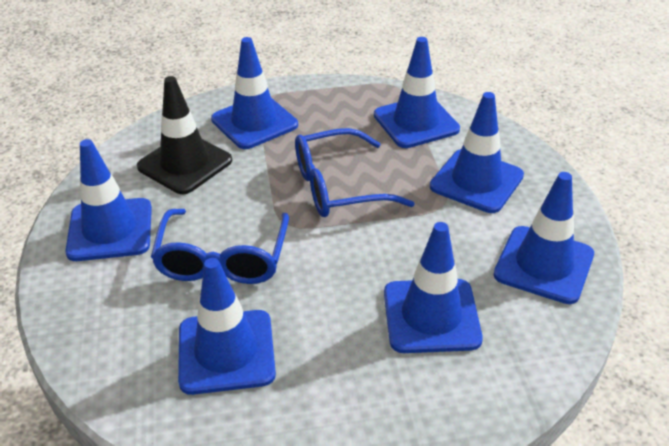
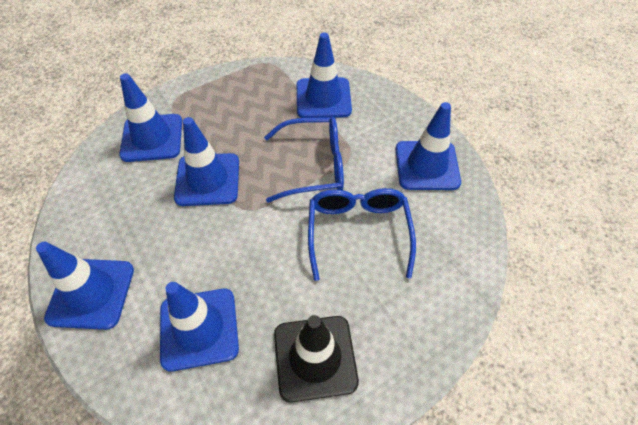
blue traffic cone: [65,139,152,261] [178,258,276,395] [211,37,298,149] [374,37,460,148] [384,222,483,353] [430,92,524,213] [494,172,594,304] = 7 -> [36,242,134,330] [119,73,182,162] [160,282,239,372] [174,117,239,206] [297,33,352,118] [396,102,461,190] = 6

